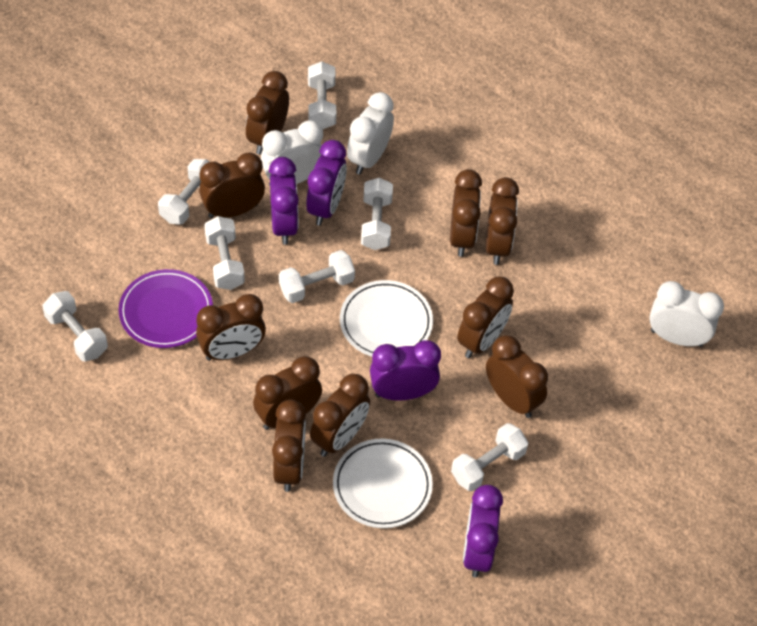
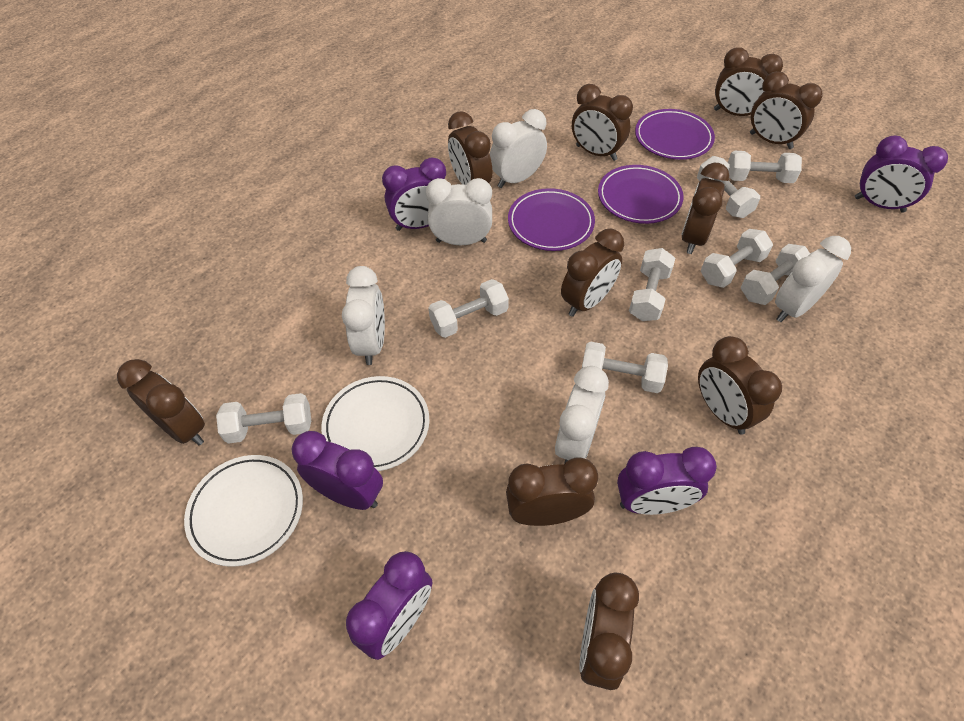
purple clock: [269,157,299,245] [306,140,347,226] [370,340,441,401] [463,485,503,577] = 4 -> [292,431,383,510] [346,551,432,660] [382,157,446,231] [617,447,717,515] [855,136,948,213] = 5
purple plate: [119,269,213,348] = 1 -> [508,188,595,251] [598,165,684,224] [635,109,715,160] = 3
white clock: [261,120,323,186] [347,92,394,175] [649,281,724,347] = 3 -> [342,266,385,365] [426,178,492,245] [490,109,547,188] [555,366,609,465] [775,236,851,322] = 5
white dumbbell: [42,291,108,361] [158,159,209,225] [204,216,245,290] [279,250,355,303] [308,61,336,129] [361,178,393,250] [451,423,528,491] = 7 -> [216,393,311,444] [428,279,509,338] [582,342,668,393] [629,248,675,321] [697,156,760,218] [701,229,773,288] [728,151,802,183] [741,244,810,305] = 8

